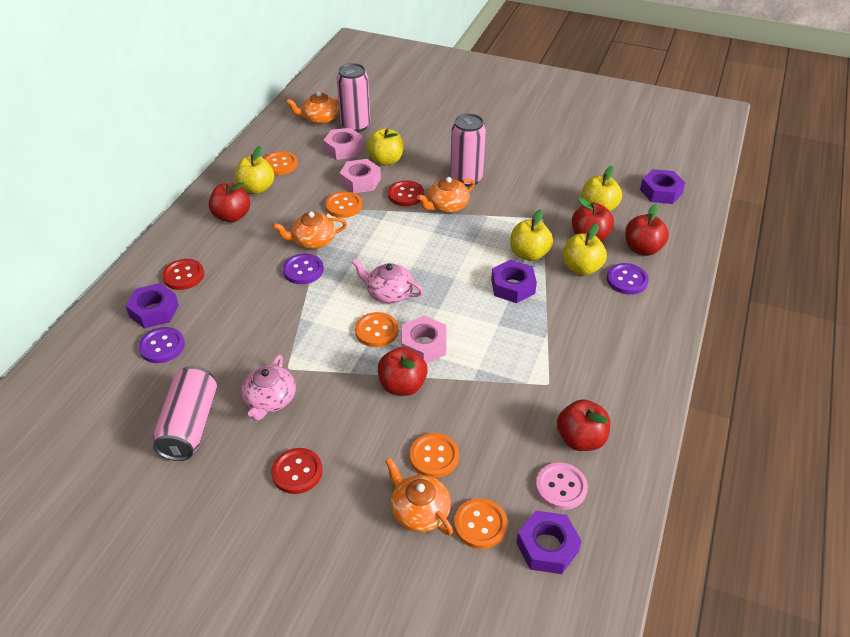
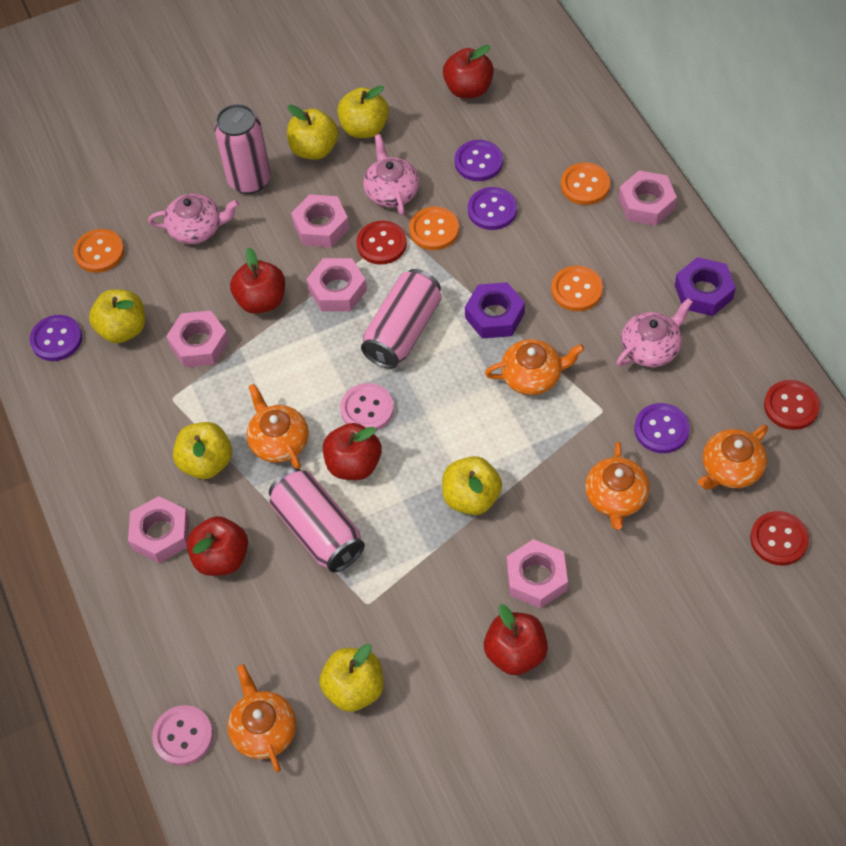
orange button: [264,151,298,175] [325,191,362,218] [355,312,398,347] [409,433,459,478] [454,498,507,549] = 5 -> [74,229,124,273] [409,207,459,250] [551,266,603,311] [561,162,610,205] = 4
orange teapot: [273,212,347,249] [286,91,339,125] [385,458,453,536] [417,177,475,213] = 4 -> [227,664,296,772] [247,384,309,469] [485,339,584,395] [585,441,650,530] [698,425,768,490] = 5
pink button: [535,462,588,510] = 1 -> [152,705,213,766] [340,383,394,431] = 2
pink nut: [323,128,363,160] [339,159,381,193] [401,316,446,363] = 3 -> [128,496,189,563] [166,311,229,367] [291,194,349,248] [307,258,367,311] [507,539,568,609] [619,170,677,226] = 6
pink teapot: [241,354,296,421] [352,259,423,303] = 2 -> [148,194,239,244] [363,134,420,215] [617,298,693,367] = 3
purple button: [138,327,185,363] [283,254,324,284] [607,263,649,294] = 3 -> [30,315,82,361] [454,140,503,181] [468,187,517,230] [635,403,690,453] = 4
purple nut: [126,283,179,328] [491,260,537,303] [516,511,582,574] [640,169,685,204] = 4 -> [465,282,525,339] [675,257,736,316] = 2
yellow apple: [234,146,274,194] [367,128,404,166] [510,209,553,261] [563,224,607,276] [581,166,622,211] = 5 -> [89,289,145,343] [173,422,232,479] [287,105,339,160] [319,644,384,712] [337,85,389,138] [442,456,502,515] = 6

